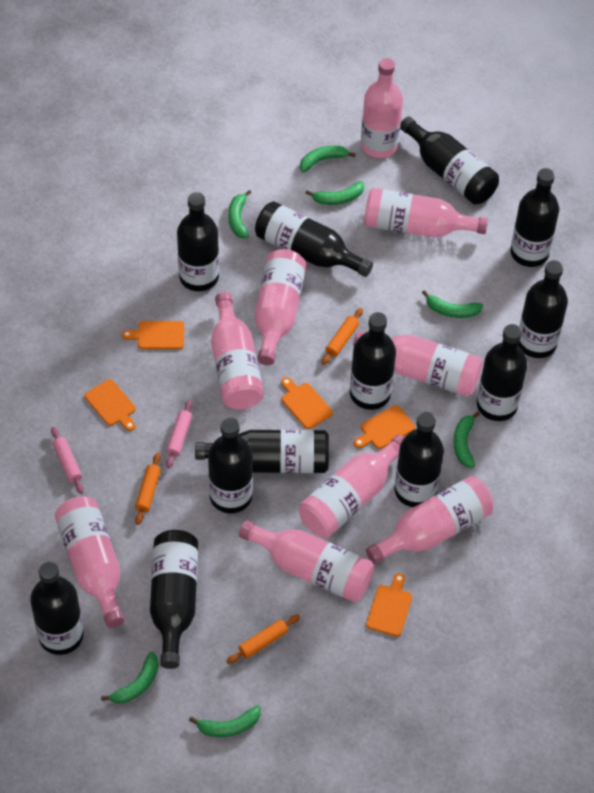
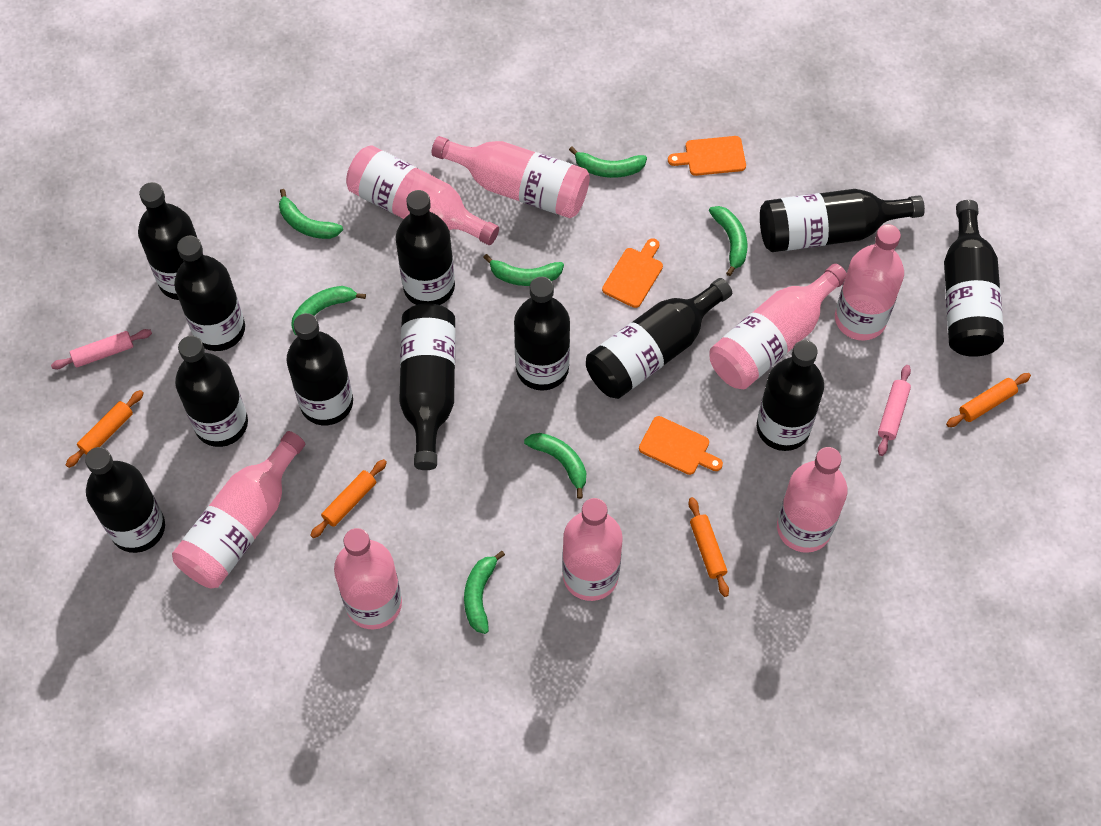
orange cutting board: [85,379,136,431] [122,321,184,349] [281,377,333,429] [354,405,415,449] [366,573,412,637] = 5 -> [602,238,663,308] [639,416,723,475] [668,136,746,176] = 3
orange rolling pin: [135,453,161,525] [227,615,300,664] [321,308,363,365] = 3 -> [66,390,144,468] [310,459,387,538] [688,497,729,597] [946,373,1031,427] = 4
pink bottle: [55,496,124,628] [211,292,264,410] [239,520,374,602] [255,249,306,365] [299,435,405,538] [353,331,483,396] [361,58,403,158] [364,188,488,238] [366,476,494,564] = 9 -> [172,431,305,588] [334,528,402,629] [346,145,499,245] [432,136,590,218] [562,498,623,601] [710,264,847,389] [777,447,847,553] [835,224,904,341] = 8

